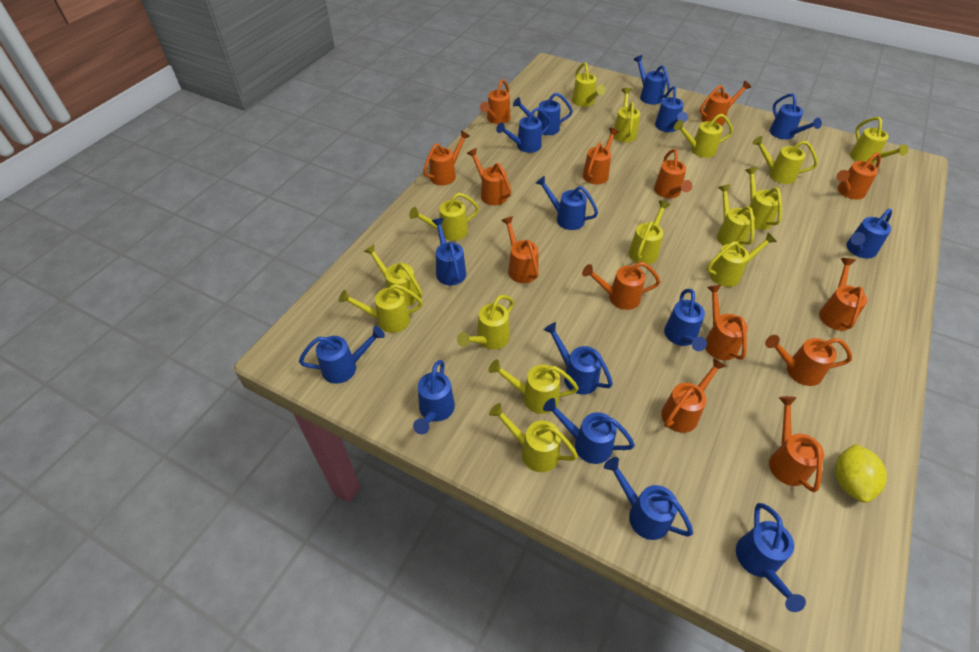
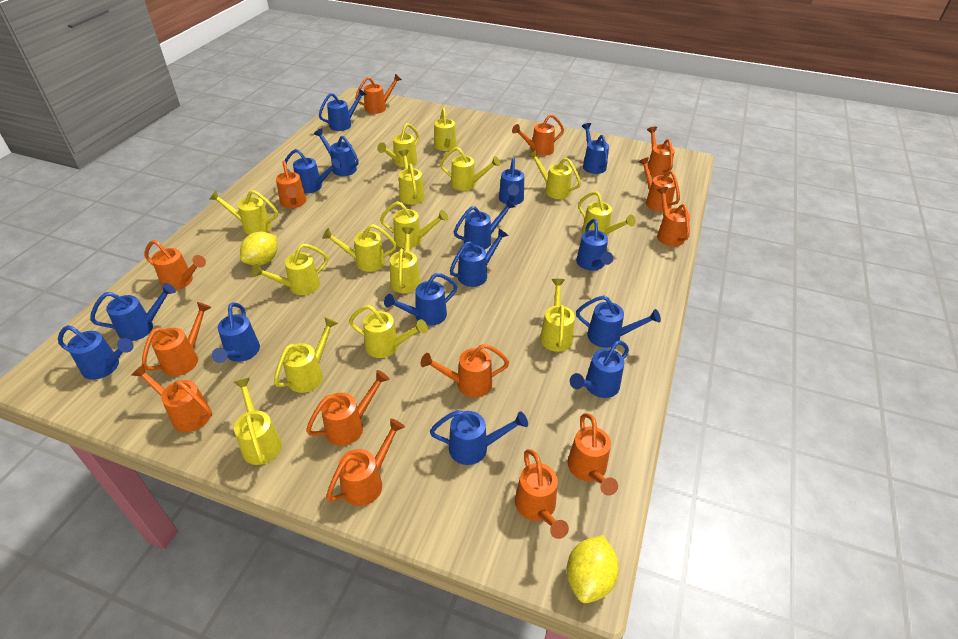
yellow lemon: [835,444,887,503] = 1 -> [240,232,278,266] [567,535,619,603] = 2

